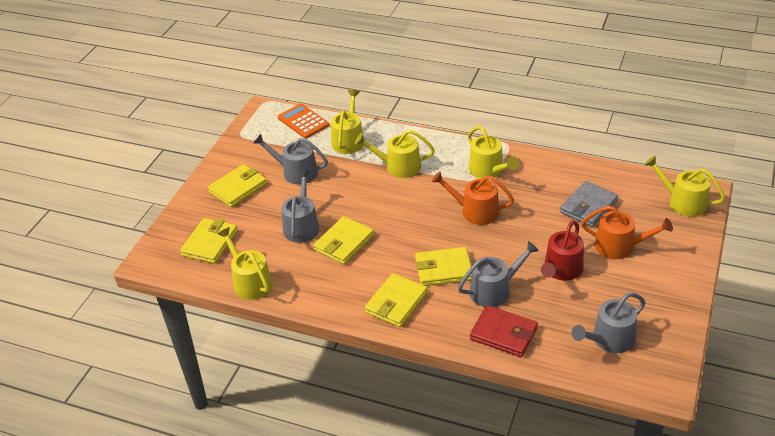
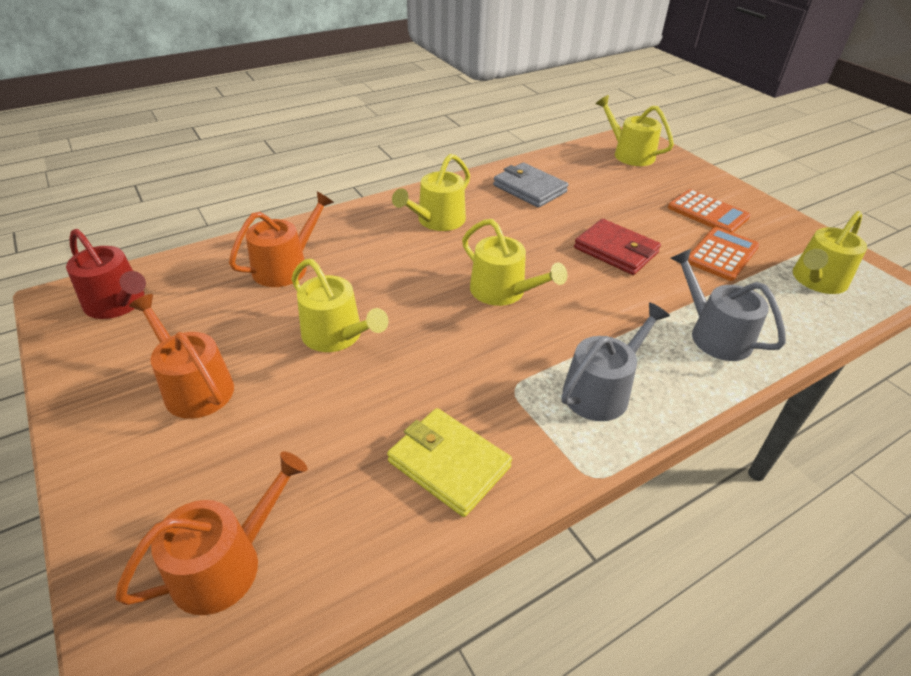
grey watering can: [253,134,328,185] [281,170,319,243] [458,241,539,307] [571,293,645,353] = 4 -> [562,302,670,421] [670,249,786,361] = 2
orange calculator: [278,104,329,138] = 1 -> [668,189,750,233] [688,227,759,281] = 2
orange watering can: [432,172,514,225] [581,206,673,259] = 2 -> [115,452,308,615] [129,294,234,419] [229,191,334,287] = 3
yellow wallet: [180,218,238,264] [208,164,267,207] [313,216,374,264] [365,273,427,327] [415,247,472,286] = 5 -> [387,408,512,517] = 1

